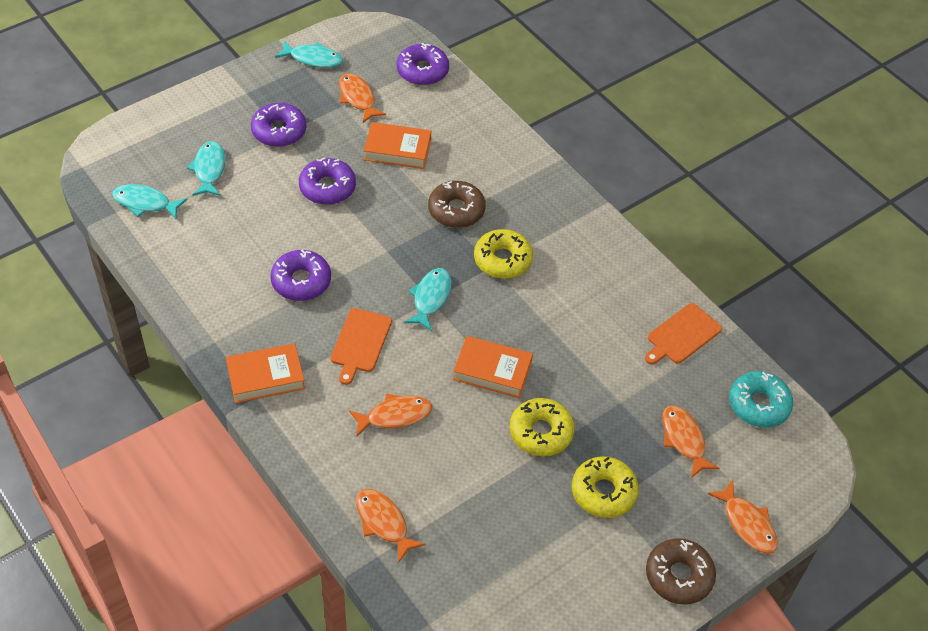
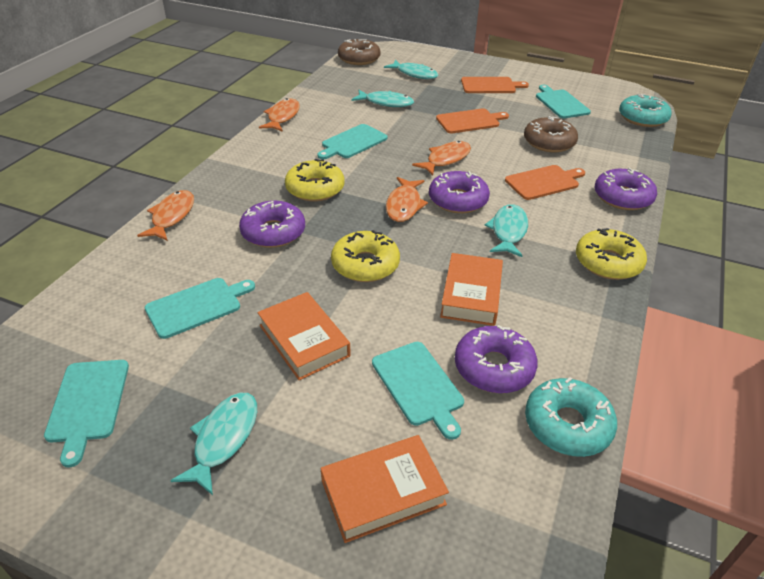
orange cutting board: [331,308,392,385] [645,303,722,364] = 2 -> [436,108,509,133] [461,77,529,93] [505,165,585,200] = 3
orange fish: [339,73,386,123] [349,393,432,437] [356,489,425,563] [662,405,720,478] [707,480,778,554] = 5 -> [137,190,194,241] [259,98,300,132] [386,177,428,222] [412,141,471,176] = 4
turquoise cutting board: none = 0 -> [44,360,129,467] [145,278,255,339] [317,124,388,159] [372,342,464,440] [536,85,591,118] = 5
turquoise donut: [729,371,793,427] = 1 -> [525,377,617,457] [619,94,672,127] = 2

